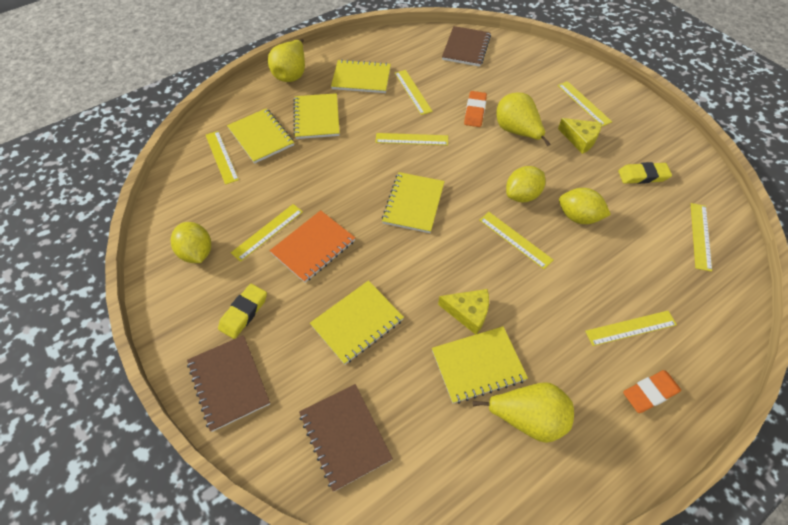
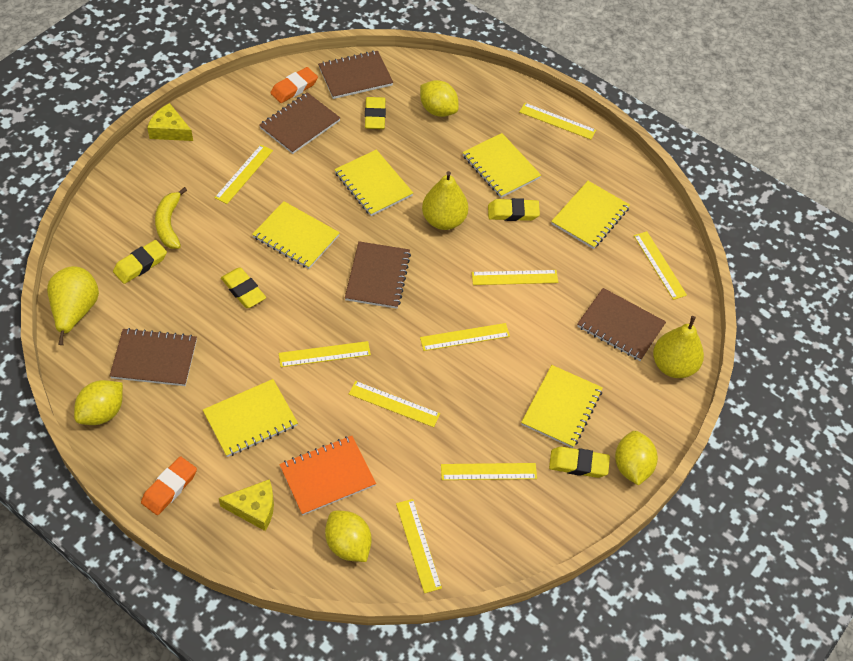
brown notebook: [187,335,270,432] [299,384,393,492] [442,26,491,67] = 3 -> [109,328,197,386] [259,92,340,154] [318,51,393,99] [345,241,411,309] [577,288,666,361] = 5
yellow banana: none = 0 -> [155,187,187,249] = 1
yellow eraser: [218,284,267,339] [618,162,672,184] = 2 -> [113,240,167,284] [221,268,266,308] [365,97,386,129] [488,198,540,221] [549,447,610,478] = 5
yellow lemon: [171,222,211,263] [506,166,546,202] [559,188,611,224] = 3 -> [74,380,123,425] [325,511,372,562] [420,80,459,117] [615,431,658,486] = 4
yellow ruler: [206,131,239,185] [231,204,303,262] [375,133,448,145] [395,70,433,115] [480,212,553,269] [558,81,612,127] [585,311,677,346] [691,203,712,272] = 8 -> [214,145,273,204] [279,341,371,367] [349,381,440,427] [396,499,442,593] [420,323,510,351] [441,463,537,480] [472,270,558,285] [519,103,596,140] [634,231,687,300] = 9

